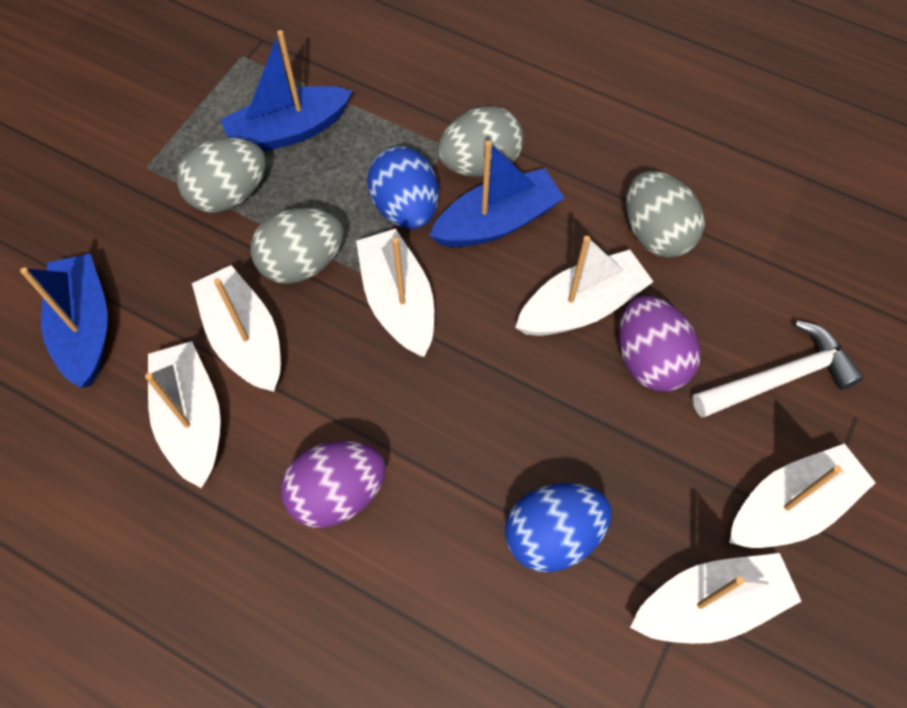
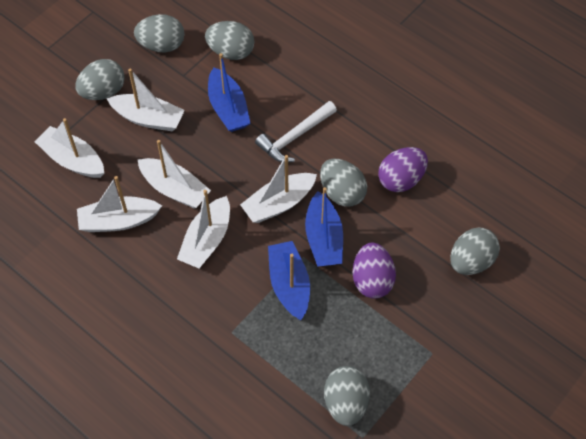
blue egg: [367,146,439,229] [505,483,612,572] = 2 -> none = 0
grey egg: [177,137,266,212] [250,208,344,284] [438,106,524,177] [626,171,705,258] = 4 -> [76,59,125,100] [134,14,184,52] [205,21,255,60] [320,159,367,207] [324,366,370,426] [450,227,500,275] = 6

